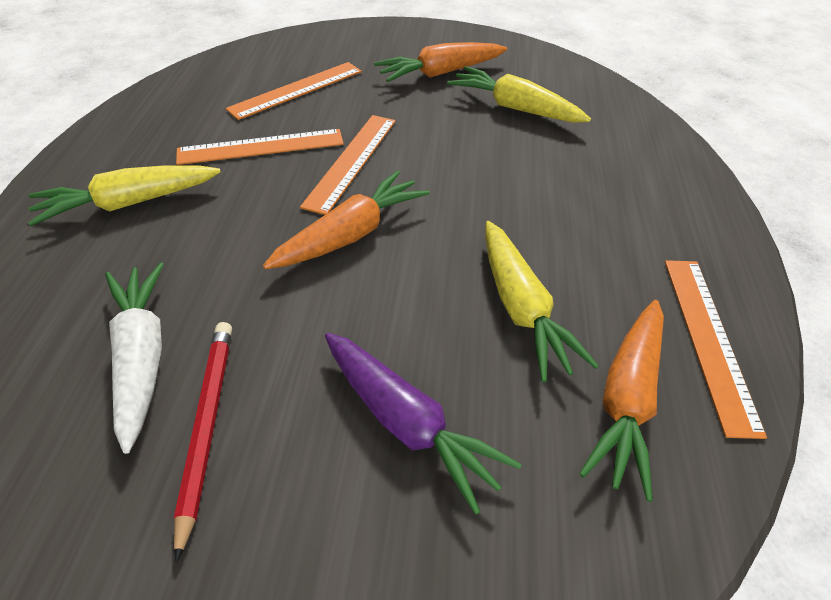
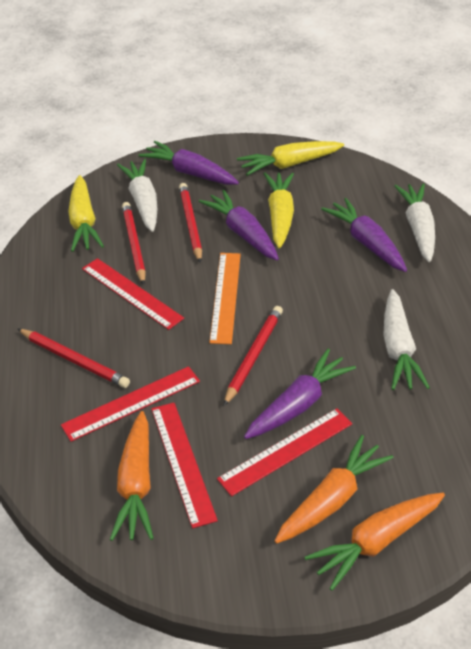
orange ruler: [176,129,344,165] [226,62,362,120] [300,115,396,215] [665,260,767,439] = 4 -> [209,253,241,344] = 1
purple carrot: [325,333,522,515] = 1 -> [139,141,239,185] [199,190,279,260] [244,349,356,439] [321,198,407,272] = 4
red pencil: [174,322,232,563] = 1 -> [17,328,130,388] [122,202,146,285] [179,183,202,263] [224,306,283,406] = 4
red ruler: none = 0 -> [61,366,200,442] [82,258,184,330] [151,403,218,528] [217,408,353,497] = 4
white carrot: [105,262,164,454] = 1 -> [117,159,157,232] [383,289,430,390] [394,183,435,262] = 3

